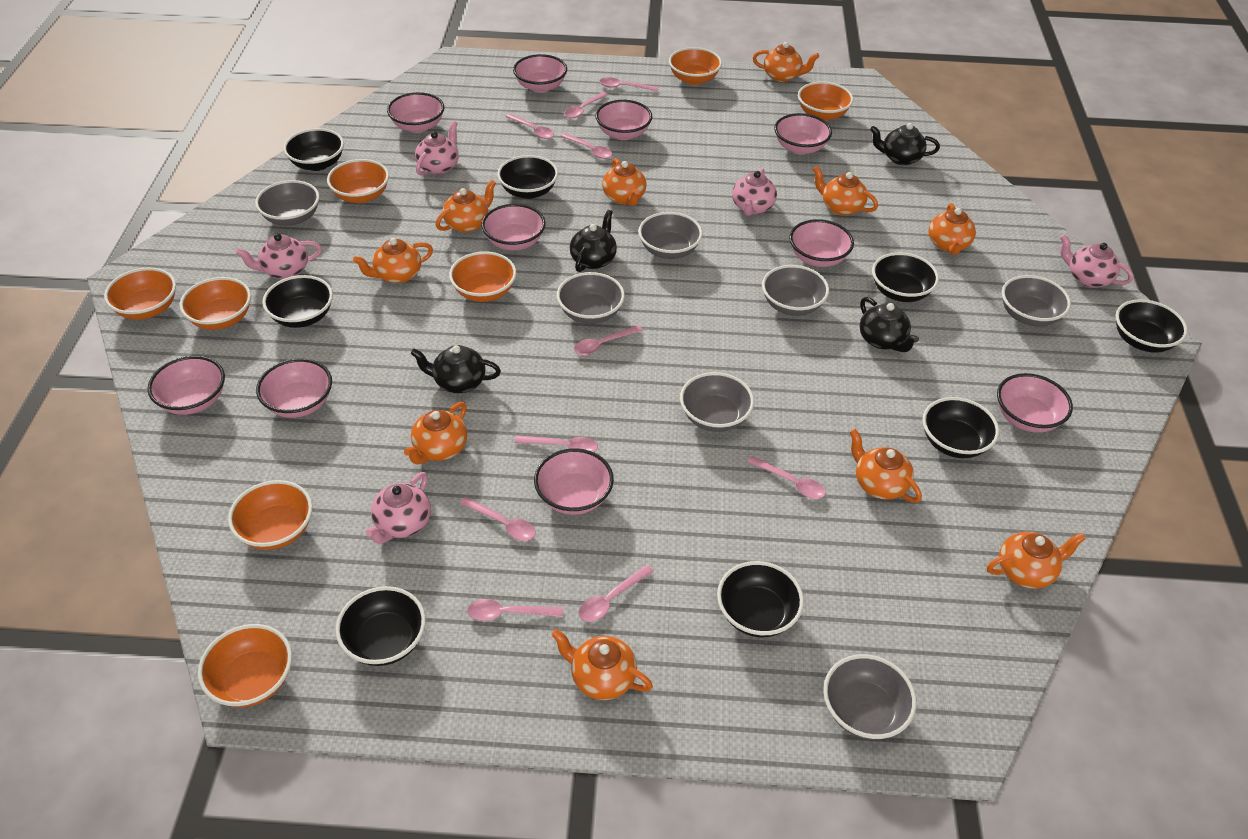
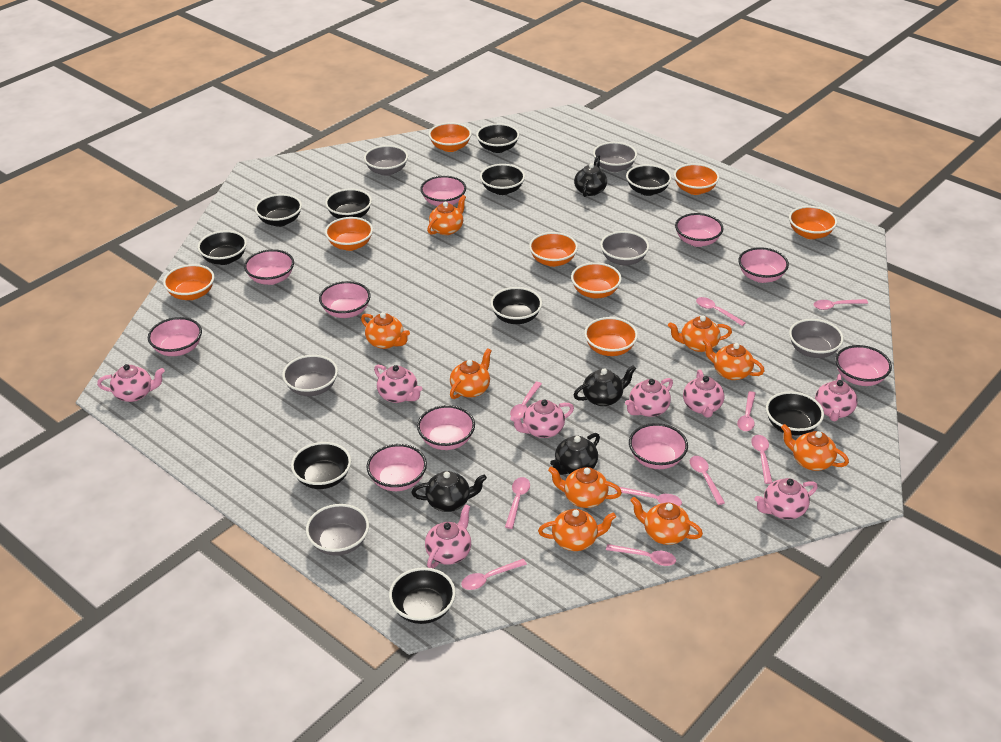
black bowl: [262,275,333,328] [283,128,344,171] [335,586,426,666] [497,155,558,199] [717,561,804,637] [872,252,939,302] [922,397,999,458] [1116,299,1188,353] = 8 -> [197,230,247,265] [255,194,302,227] [291,442,351,489] [325,189,372,219] [389,567,456,624] [476,123,519,153] [480,164,525,195] [490,287,542,324] [626,164,672,196] [766,391,824,436] = 10
grey bowl: [255,180,320,226] [557,272,625,324] [638,212,702,259] [680,372,754,432] [762,265,829,316] [823,654,917,740] [1002,275,1071,327] = 7 -> [282,355,338,396] [306,504,369,556] [364,145,408,176] [593,142,637,172] [600,231,649,266] [789,319,844,358] = 6
orange teapot: [353,238,433,284] [404,402,467,464] [436,180,496,233] [551,629,653,700] [602,158,646,206] [753,42,819,82] [813,166,878,216] [850,429,922,503] [929,203,976,255] [987,532,1086,589] = 10 -> [361,312,410,349] [427,195,466,235] [450,348,492,399] [538,509,616,551] [548,467,622,508] [630,497,703,545] [668,315,732,352] [703,338,764,380] [781,424,849,471] = 9
pink teapot: [236,233,322,279] [366,472,431,544] [415,121,459,176] [732,168,777,216] [1060,234,1134,288] = 5 -> [97,364,165,402] [374,365,422,403] [425,504,471,569] [510,400,574,438] [625,378,673,417] [683,370,724,418] [754,478,818,520] [815,374,858,421] = 8

